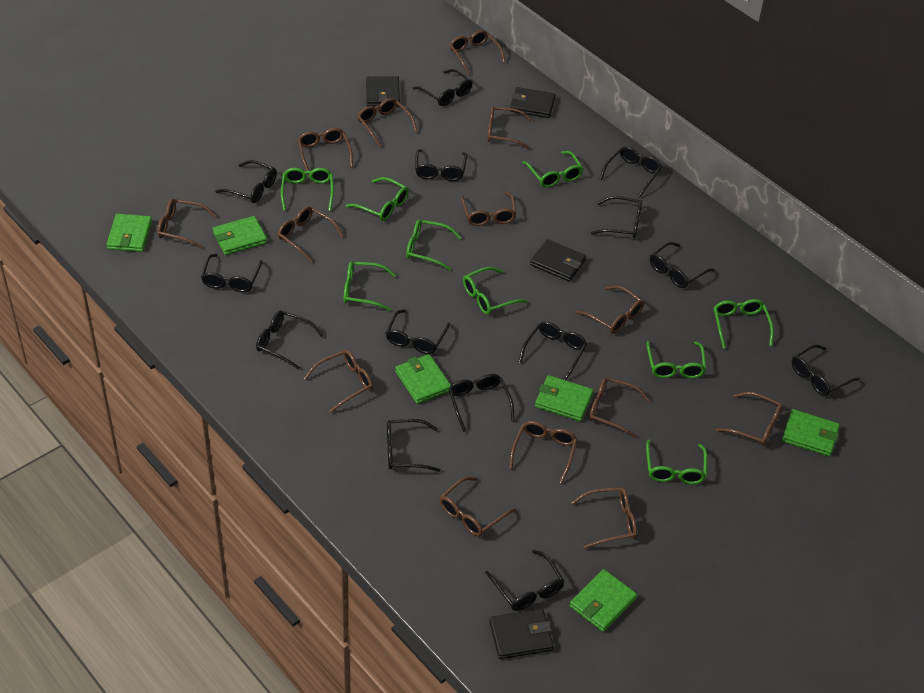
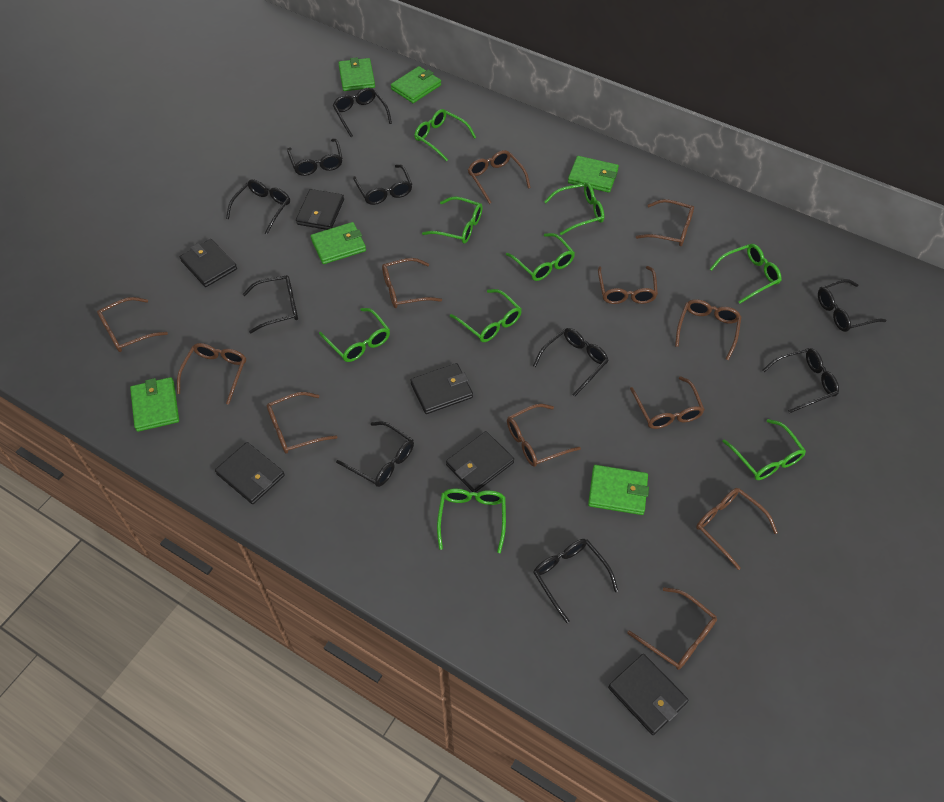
black glasses: [201,254,263,292] [215,160,277,203] [256,310,324,370] [386,309,450,354] [387,419,441,472] [413,69,472,106] [415,149,467,181] [448,374,515,432] [485,550,564,611] [519,321,587,380] [591,196,642,238] [600,146,662,198] [650,242,714,288] [792,344,860,396] = 14 -> [226,179,290,235] [243,275,298,334] [287,139,342,176] [333,88,392,137] [336,422,414,487] [353,165,412,205] [533,328,609,397] [533,539,618,623] [762,348,839,413] [818,279,886,332] = 10
black wallet: [366,76,400,106] [489,609,554,659] [510,87,556,118] [530,239,586,282] = 4 -> [180,239,237,287] [215,442,285,504] [296,189,344,230] [410,363,473,414] [446,431,514,493] [608,654,688,735] = 6
brown glasses: [157,199,217,249] [277,206,344,262] [297,128,353,174] [304,350,373,413] [357,98,418,147] [440,477,516,537] [450,30,505,75] [461,192,517,226] [487,106,532,149] [509,421,578,483] [571,487,637,549] [575,285,644,334] [589,377,650,438] [716,392,783,446] = 14 -> [97,297,168,352] [177,343,246,405] [267,392,337,454] [382,258,442,308] [468,150,531,204] [507,404,581,467] [598,266,658,304] [627,587,717,670] [630,376,705,429] [636,199,694,246] [675,299,741,361] [696,488,778,570] = 12

